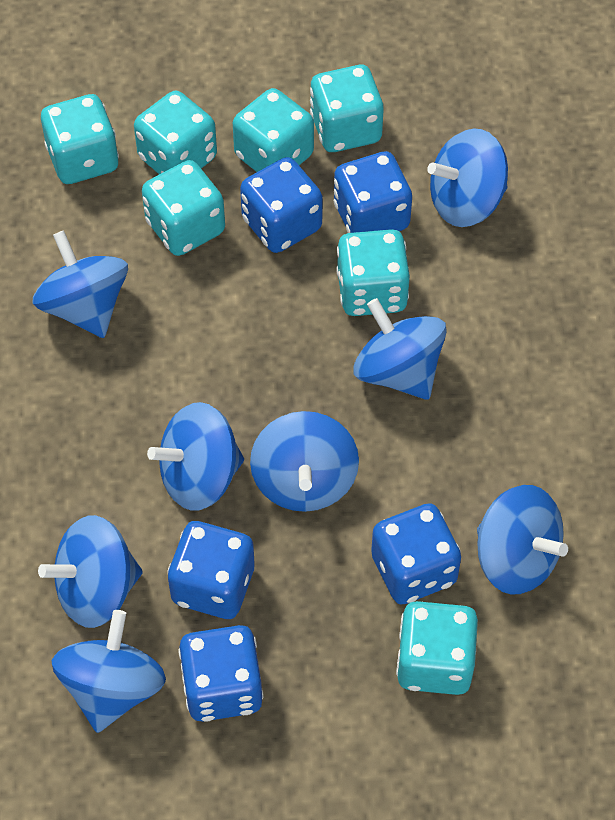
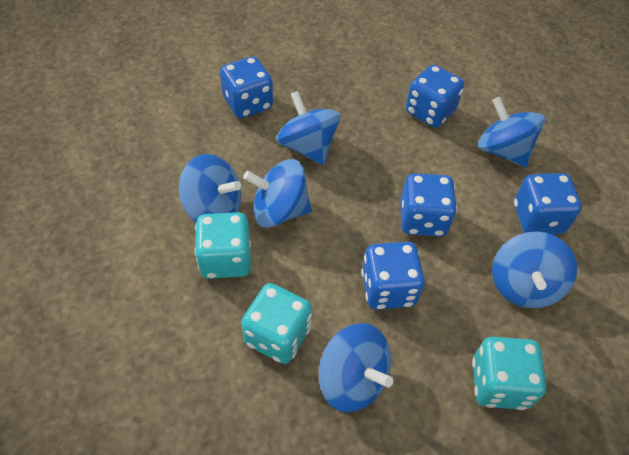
blue spinning top: [32,230,128,338] [38,515,143,628] [52,610,166,733] [147,402,244,511] [250,411,359,512] [353,298,446,400] [427,128,508,227] [477,485,568,595] = 8 -> [179,154,241,222] [243,159,312,228] [276,91,341,165] [319,323,393,412] [478,97,545,167] [492,232,577,308] = 6
turquoise dice: [41,94,119,184] [134,91,217,174] [142,160,225,256] [233,88,314,172] [310,65,384,152] [336,229,410,316] [396,601,478,695] = 7 -> [194,212,251,279] [241,283,312,364] [472,337,546,410] = 3

